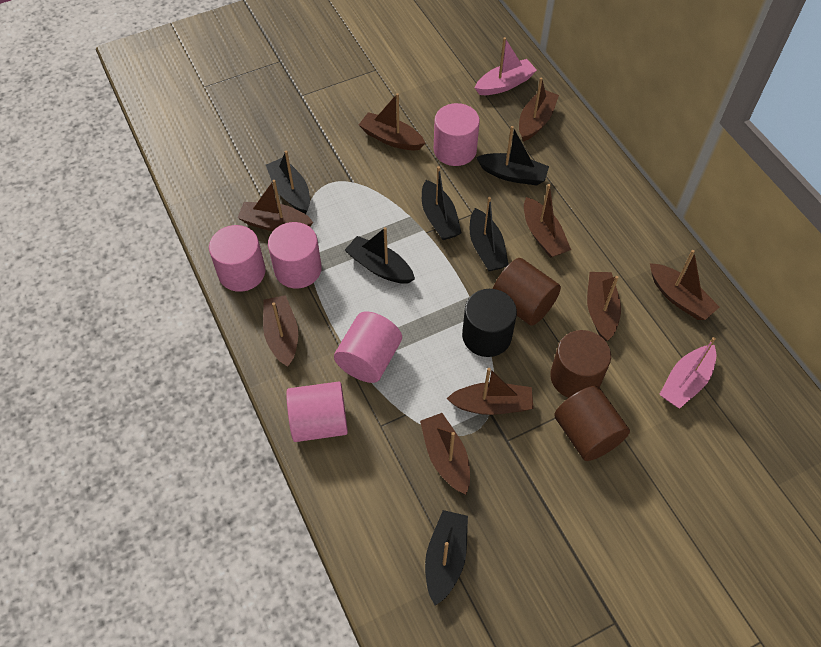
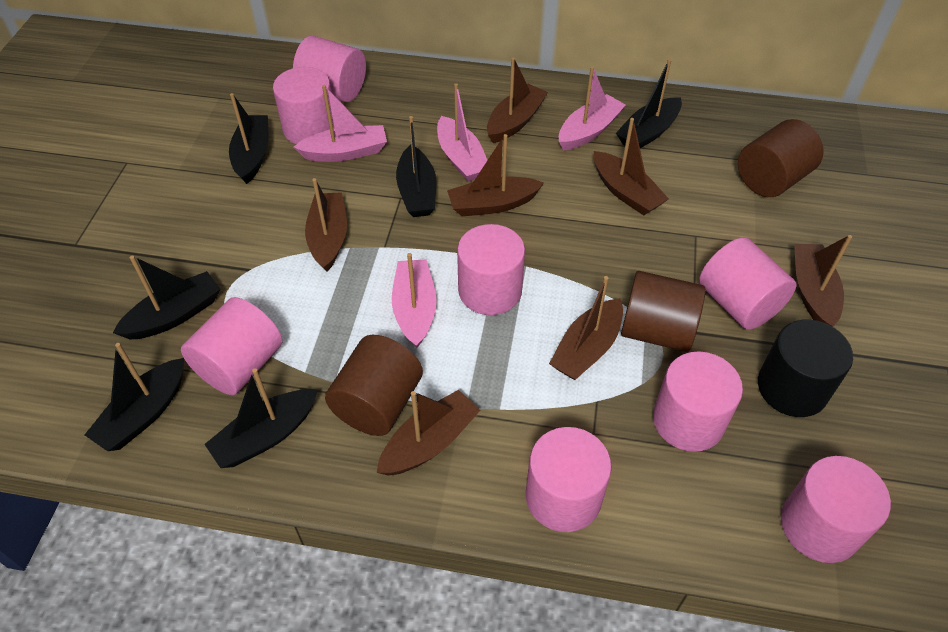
brown boat: [237,180,313,231] [263,295,298,367] [359,93,426,150] [420,413,470,494] [446,368,534,415] [519,77,559,142] [524,184,571,258] [587,272,621,341] [650,250,719,320] = 9 -> [305,178,347,272] [377,390,481,476] [447,134,544,216] [487,58,548,143] [549,276,623,380] [594,118,669,216] [794,235,852,327] = 7
pink boat: [475,37,537,95] [659,337,716,409] = 2 -> [294,85,387,162] [392,253,436,348] [437,83,487,182] [559,67,626,151] = 4
pink cylinder: [209,225,266,292] [268,222,322,289] [286,381,348,442] [334,311,402,383] [434,103,480,166] = 5 -> [181,297,282,395] [273,67,334,144] [293,36,366,102] [457,224,525,315] [526,427,612,532] [653,351,743,452] [699,237,796,330] [781,456,891,563] = 8

